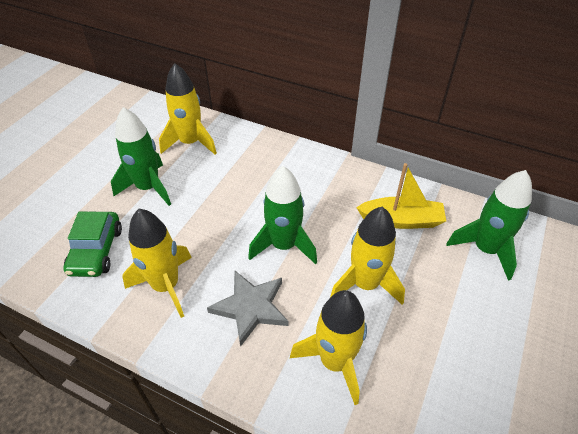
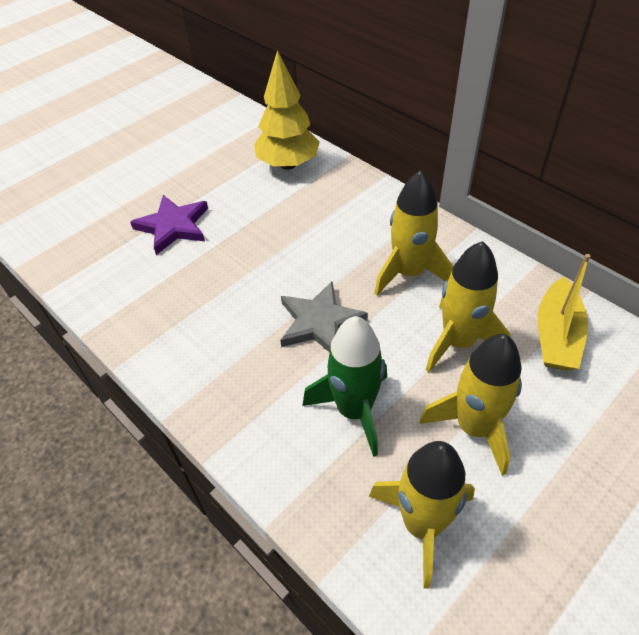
green car: [63,212,122,277] = 1 -> none = 0
green rocket: [111,107,171,206] [248,166,317,264] [446,170,532,281] = 3 -> [303,316,387,457] = 1
purple star: none = 0 -> [130,195,208,255] = 1
yellow tree: none = 0 -> [254,50,320,170] = 1

